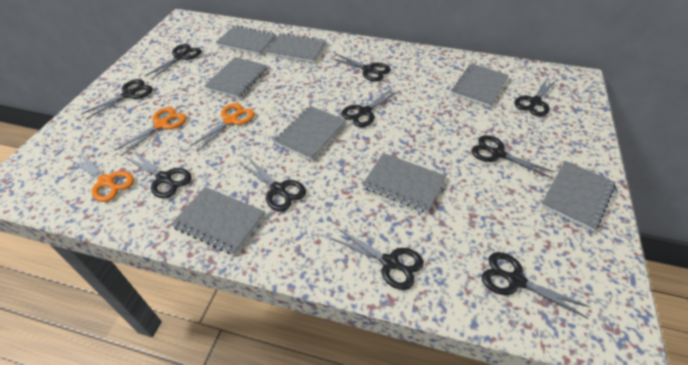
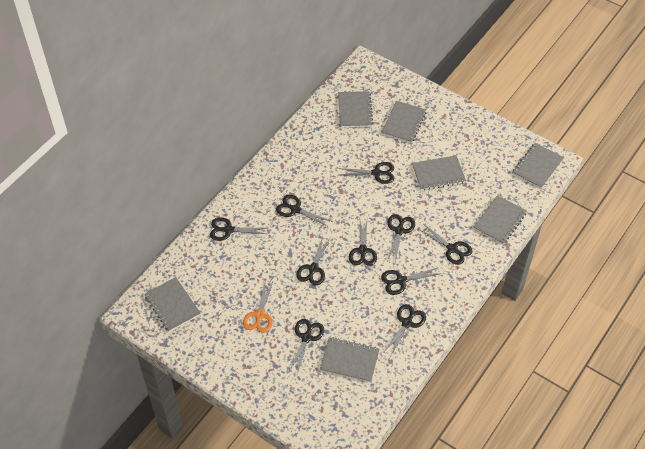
grey notebook: [171,187,265,255] [204,57,267,98] [216,25,276,55] [266,33,326,63] [274,106,346,160] [362,153,446,213] [452,64,509,107] [541,161,616,231] = 8 -> [145,277,201,332] [320,337,379,382] [338,91,373,128] [381,101,426,143] [412,155,466,191] [474,195,527,244] [513,143,564,189] = 7
orange scissors: [71,154,134,202] [114,107,186,156] [190,103,255,151] = 3 -> [243,282,273,333] = 1

